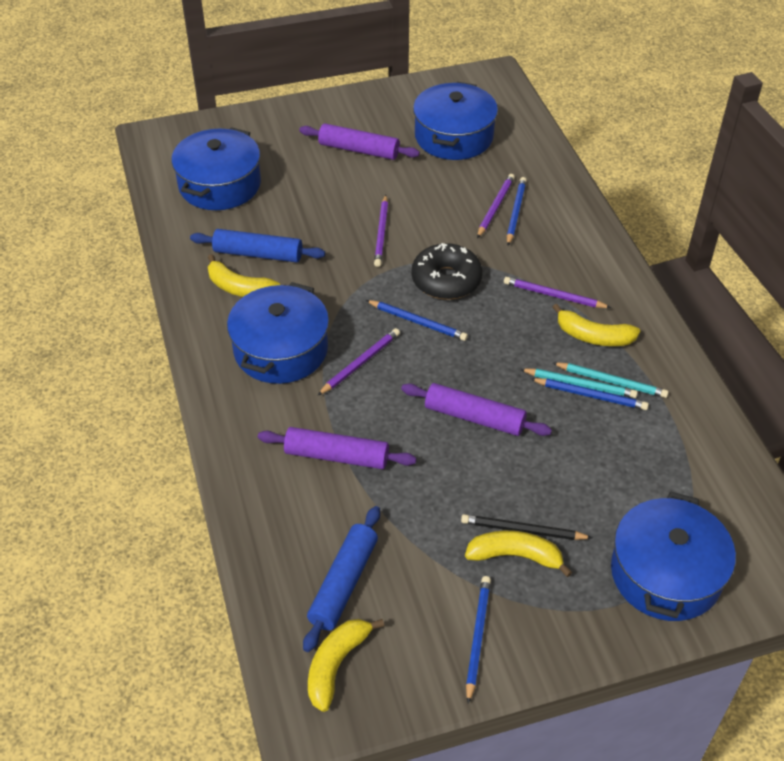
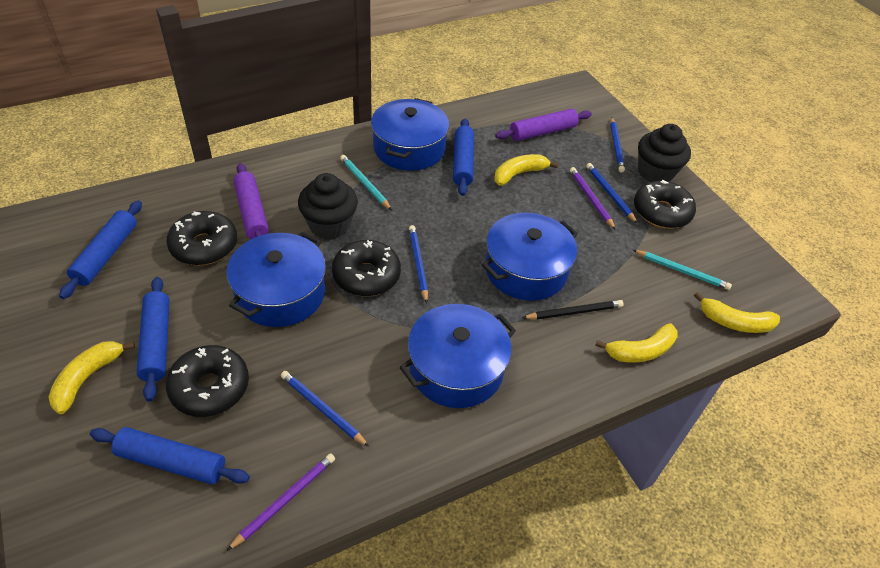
black cupcake: none = 0 -> [298,173,358,239] [638,124,691,182] = 2
black donut: [412,243,482,300] = 1 -> [166,211,237,265] [166,345,249,417] [332,240,401,296] [634,180,696,228] = 4
blue rolling pin: [190,229,325,263] [303,506,380,652] = 2 -> [59,201,142,299] [90,427,250,484] [137,277,170,402] [453,119,474,196] = 4
purple pencil: [317,328,400,396] [374,195,388,267] [477,174,515,238] [504,277,611,308] = 4 -> [227,453,335,551] [570,167,616,230] = 2
purple rolling pin: [258,427,416,469] [299,123,420,160] [401,383,552,436] = 3 -> [233,163,269,239] [495,109,592,141] = 2

